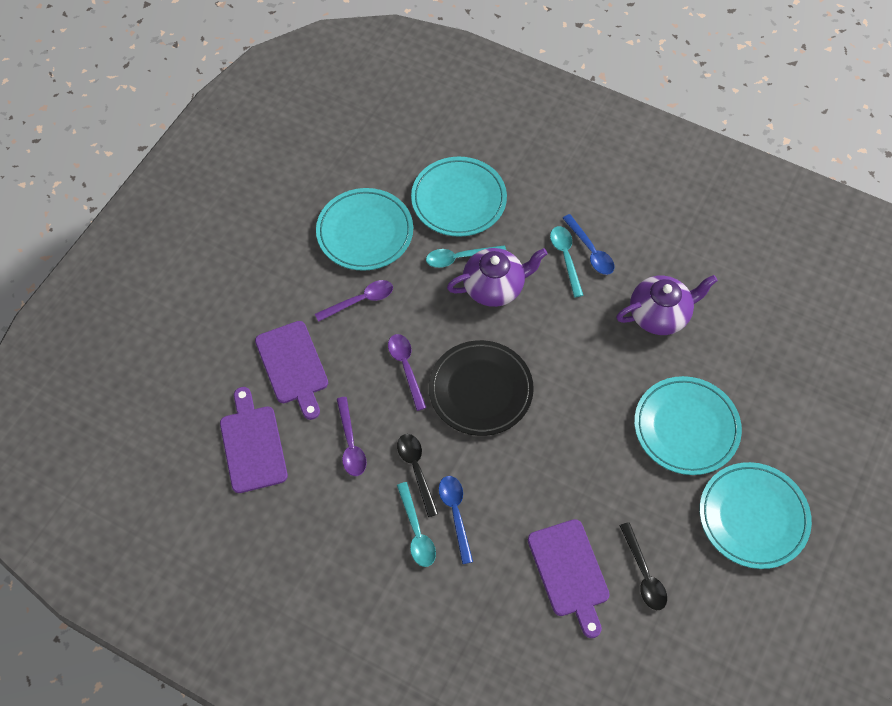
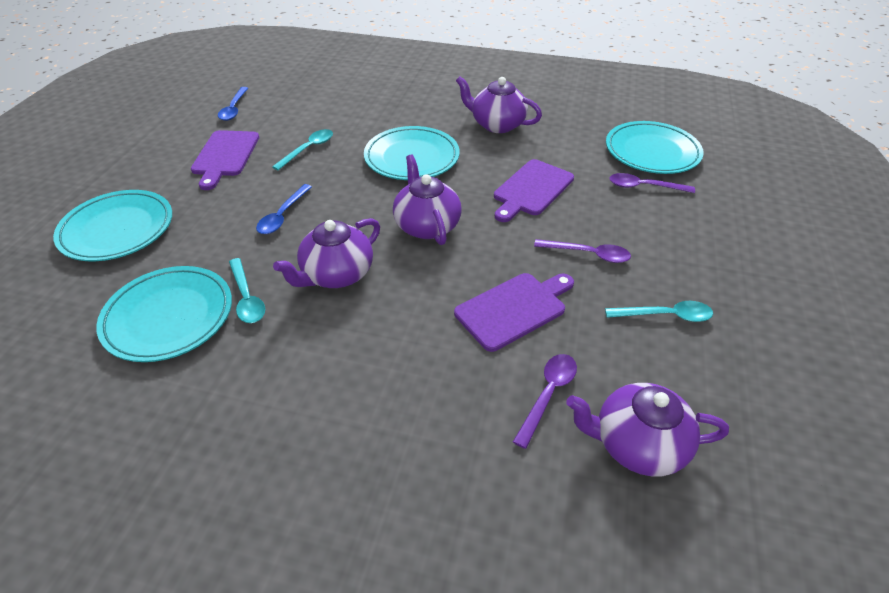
black plate: [429,340,534,436] = 1 -> none = 0
black spoon: [397,434,438,517] [619,522,667,610] = 2 -> none = 0
purple teapot: [447,248,548,307] [616,275,718,335] = 2 -> [273,218,380,288] [393,154,461,245] [456,77,542,133] [566,383,729,477] = 4

